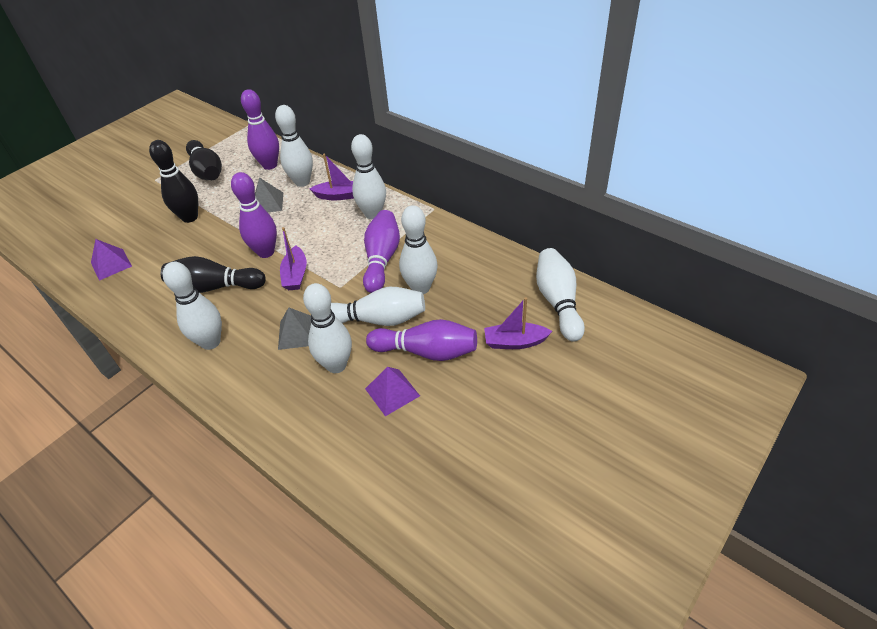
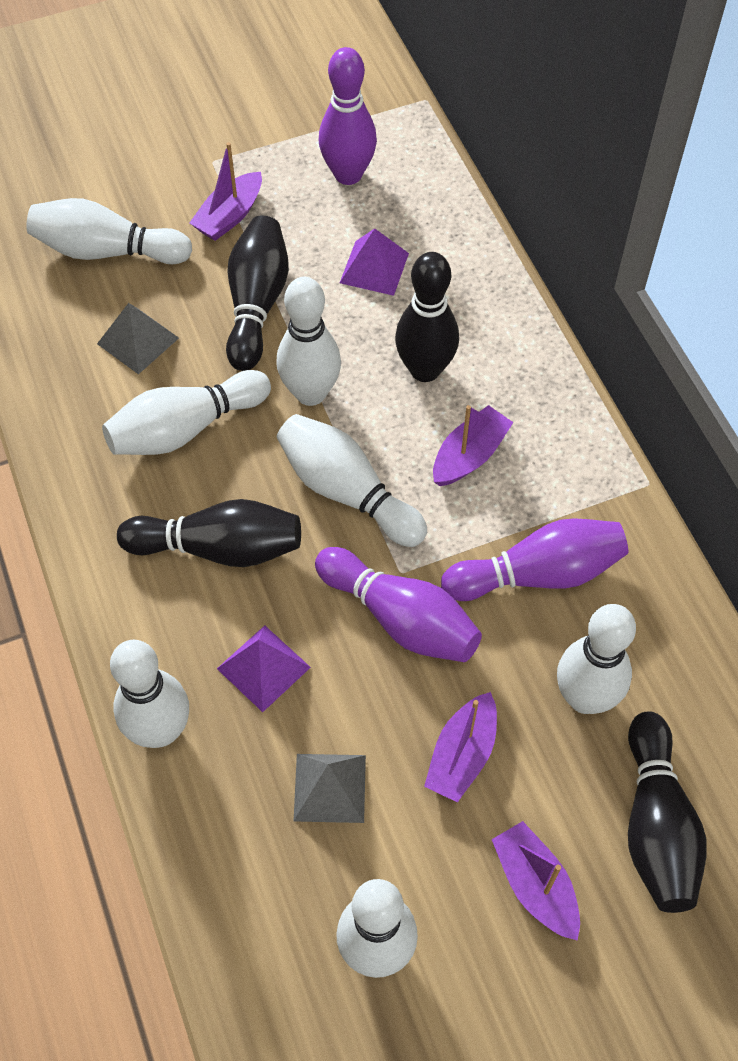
black bowling pin: [149,140,198,223] [161,256,266,293] [186,140,222,180] = 3 -> [117,499,301,567] [226,216,289,371] [395,252,459,382] [628,711,707,913] = 4
purple boat: [280,227,307,290] [310,154,354,200] [484,297,552,349] = 3 -> [189,142,262,241] [424,692,497,803] [433,405,513,486] [491,821,580,941] = 4
purple bowling pin: [231,172,277,258] [241,89,279,170] [363,210,400,293] [366,319,477,361] = 4 -> [315,547,482,662] [319,47,377,185] [441,518,628,601] = 3

